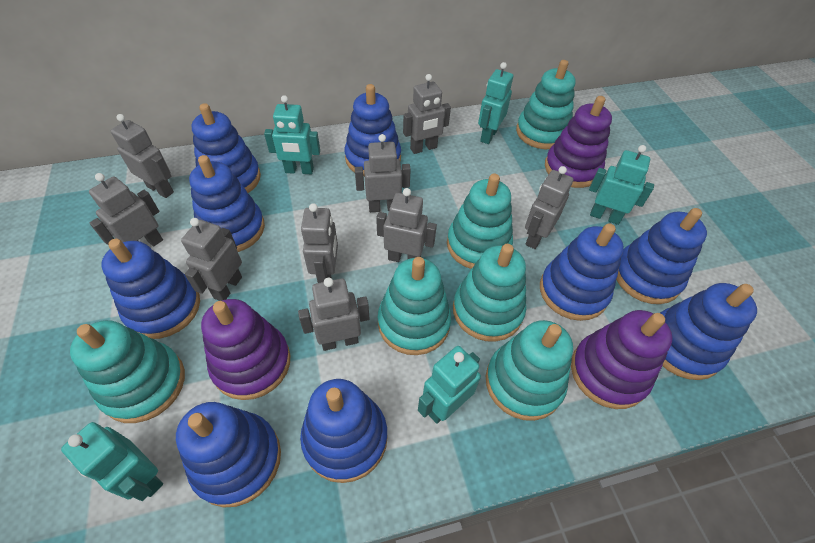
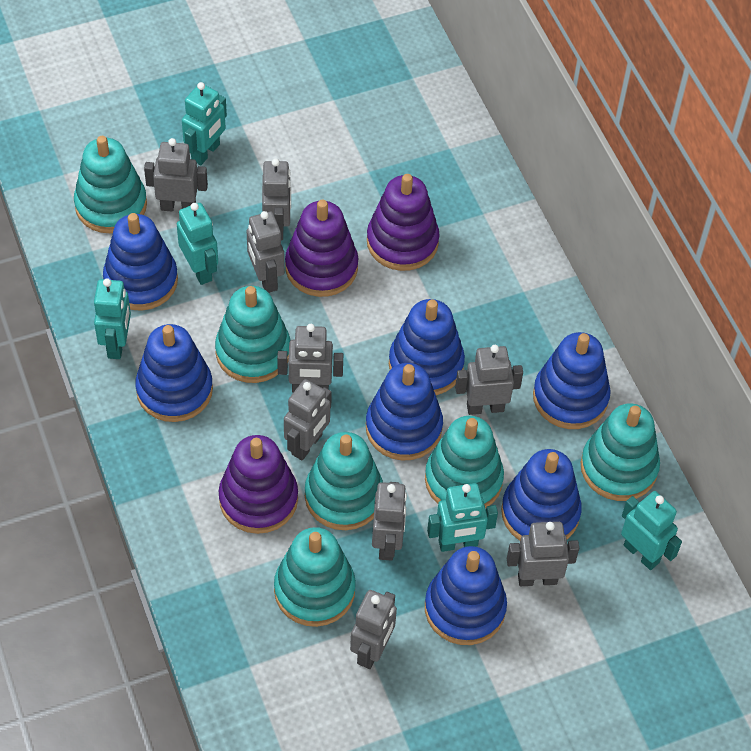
blue stacking toy: [101,239,200,339] [176,402,281,508] [189,155,265,252] [192,103,261,193] [300,379,388,483] [344,84,401,175] [540,223,624,321] [616,208,707,304] [660,283,757,380] = 9 -> [103,213,178,311] [135,324,213,422] [366,363,443,460] [389,299,465,395] [425,546,507,645] [501,449,582,541] [533,332,611,429] = 7

